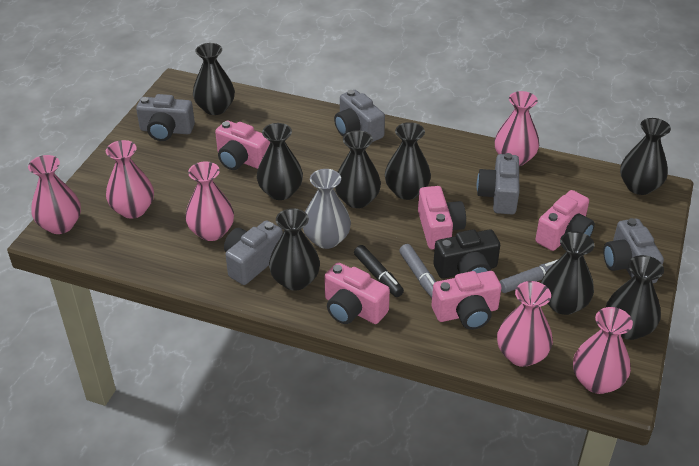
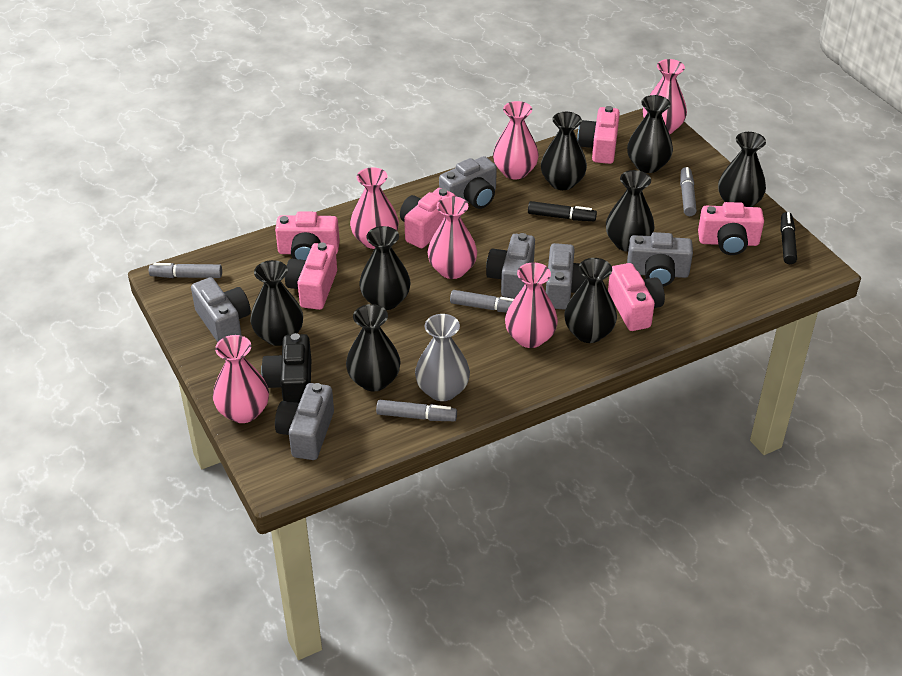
black marker: [354,245,404,297] = 1 -> [528,201,597,221] [781,212,797,264] = 2
grey camera: [136,94,195,141] [224,220,283,285] [334,90,385,142] [477,153,519,214] [603,218,664,283] = 5 -> [191,277,251,342] [275,383,334,460] [439,156,497,209] [486,233,535,299] [546,243,586,310] [627,232,693,287] = 6
grey marker: [399,244,436,298] [499,260,557,293] = 2 -> [149,263,222,278] [376,400,457,421] [450,290,514,313] [680,167,697,216] = 4
pink camera: [215,121,270,170] [324,262,390,324] [418,186,466,249] [432,271,502,330] [536,190,595,251] = 5 -> [275,211,340,260] [285,243,337,310] [400,188,456,248] [577,106,620,164] [608,263,665,331] [698,202,764,255] = 6

